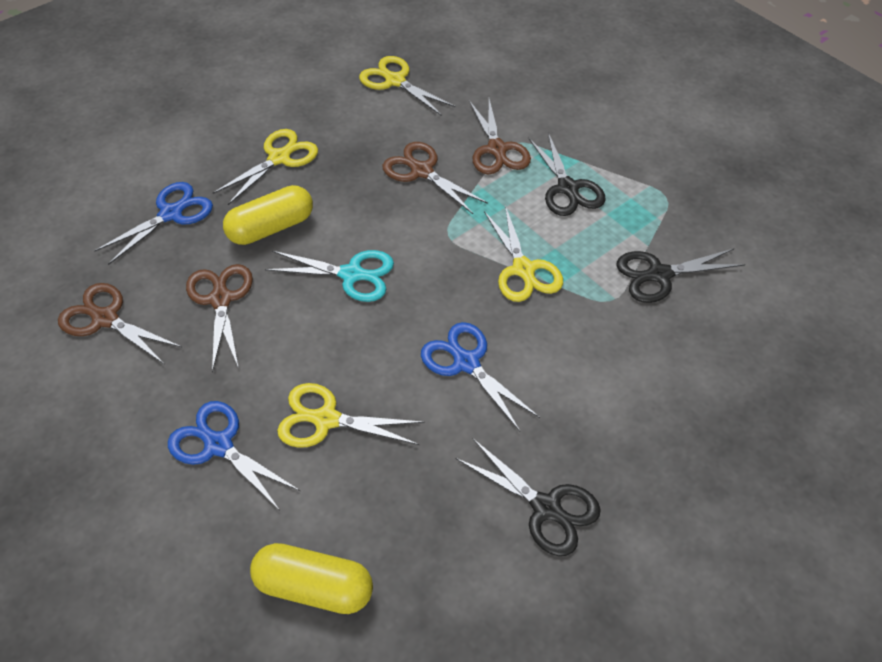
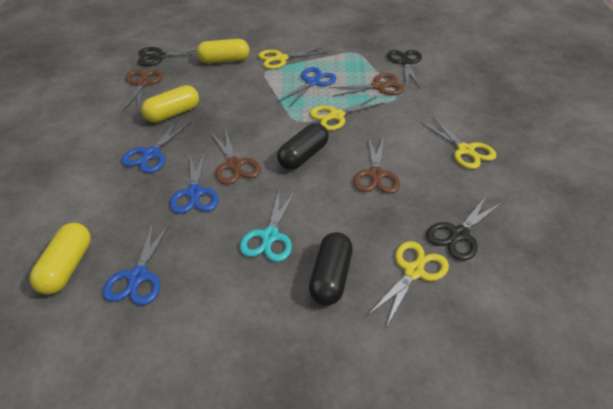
black capsule: none = 0 -> [277,123,329,170] [309,232,353,306] = 2
blue scissors: [94,182,213,265] [168,401,300,510] [421,322,540,431] = 3 -> [103,221,171,305] [121,120,191,173] [170,151,219,214] [277,67,337,107] = 4
yellow capsule: [223,185,313,245] [250,543,373,614] = 2 -> [29,223,91,295] [141,85,199,123] [196,39,249,64] = 3

